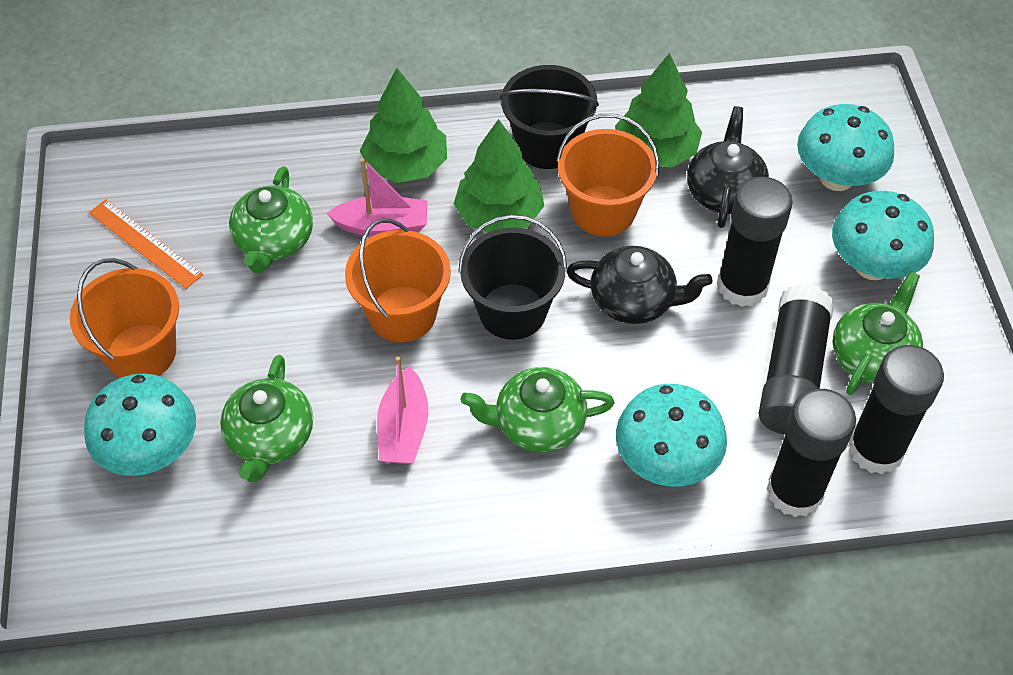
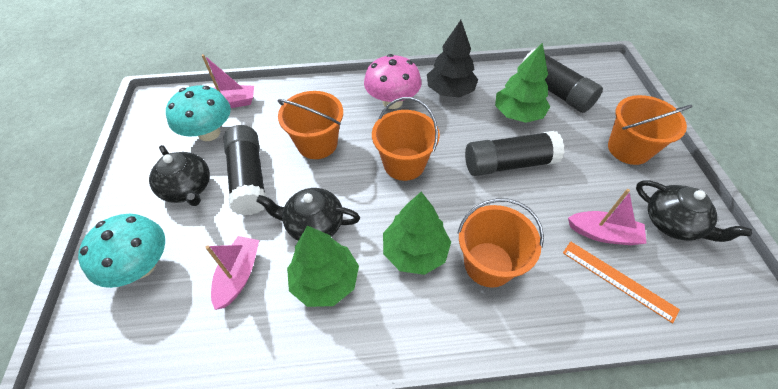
black bucket: [458,215,567,340] [500,65,599,169] = 2 -> none = 0
black glue stick: [717,177,793,307] [759,285,834,435] [767,389,856,517] [848,345,944,474] = 4 -> [223,125,266,215] [465,131,564,176] [523,48,603,113] = 3
black teapot: [566,246,713,324] [687,106,769,228] = 2 -> [149,145,210,206] [256,188,360,241] [636,180,752,242] = 3
black tree: none = 0 -> [427,20,478,97] = 1
green teapot: [220,355,313,482] [229,166,313,273] [461,367,614,453] [832,271,923,395] = 4 -> none = 0
orange bucket: [70,258,179,378] [345,218,451,342] [557,114,659,236] = 3 -> [277,91,343,159] [372,97,440,181] [457,198,544,288] [608,95,692,165] = 4
pink boat: [326,158,427,236] [377,356,428,464] = 2 -> [202,54,254,108] [205,236,259,310] [568,189,647,245] = 3
pink mushroom: none = 0 -> [364,54,421,109] = 1
turquoise mushroom: [84,373,196,476] [616,384,727,487] [797,104,894,191] [832,191,934,280] = 4 -> [78,214,165,288] [166,85,231,141] = 2

